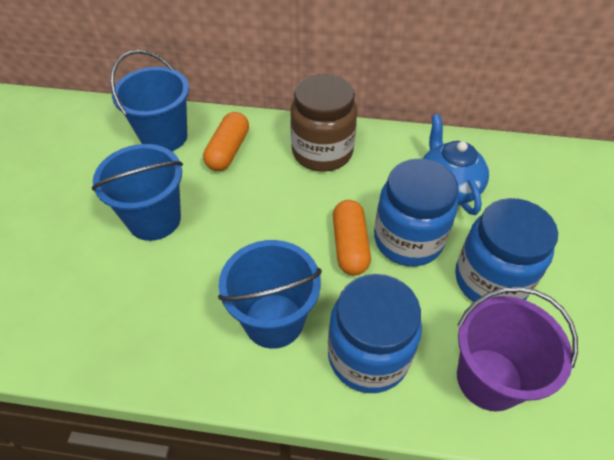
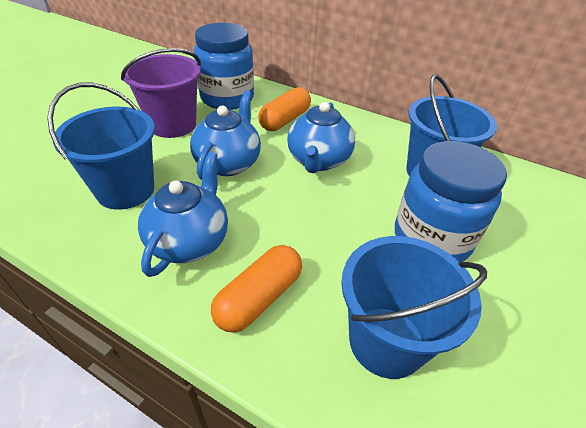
blue jar: [328,274,422,393] [374,159,459,266] [455,198,558,302] = 3 -> [194,23,254,110] [395,141,507,262] = 2
blue teapot: [423,114,489,215] = 1 -> [138,152,228,277] [190,91,261,180] [287,102,355,173] = 3
brown jar: [290,74,357,172] = 1 -> none = 0

